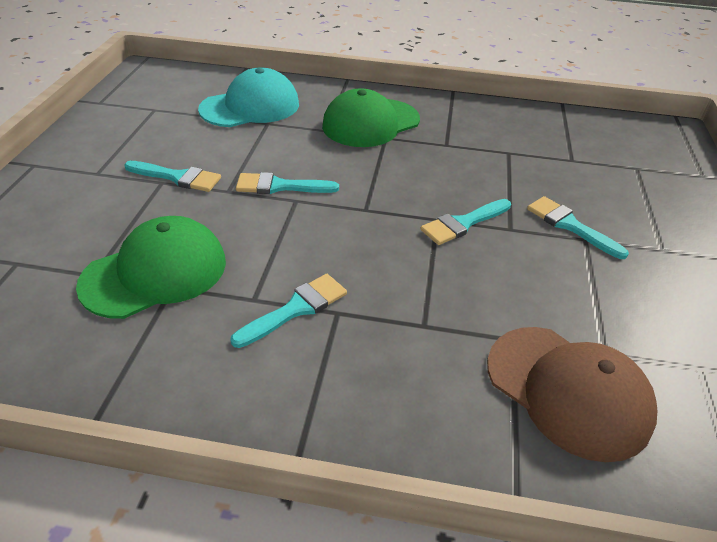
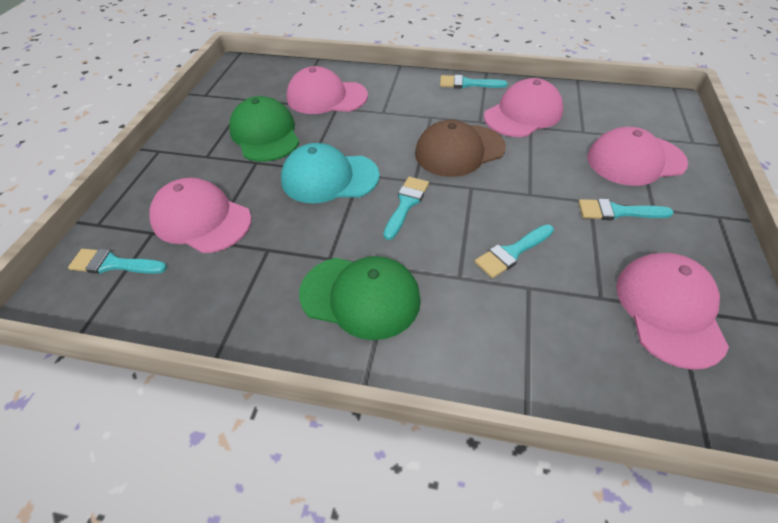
pink cap: none = 0 -> [149,178,252,253] [287,66,368,114] [484,78,563,137] [587,127,688,186] [616,253,729,370] = 5

